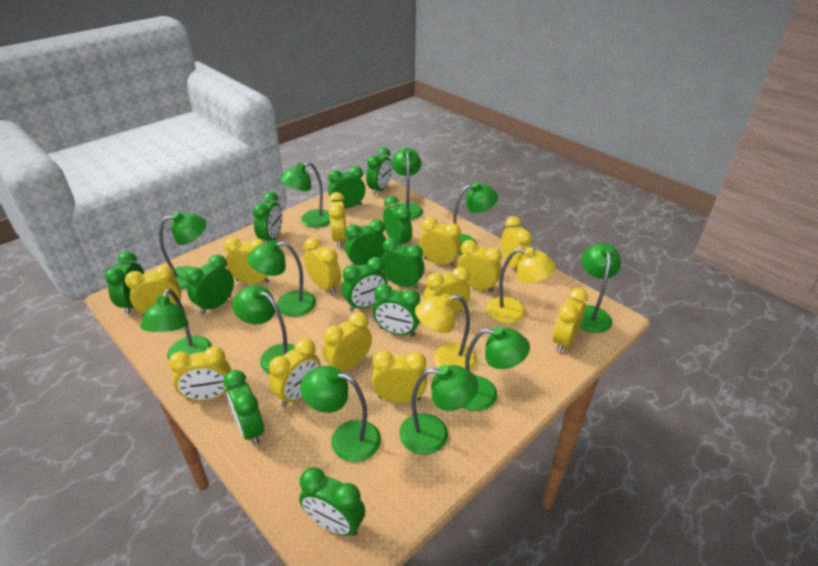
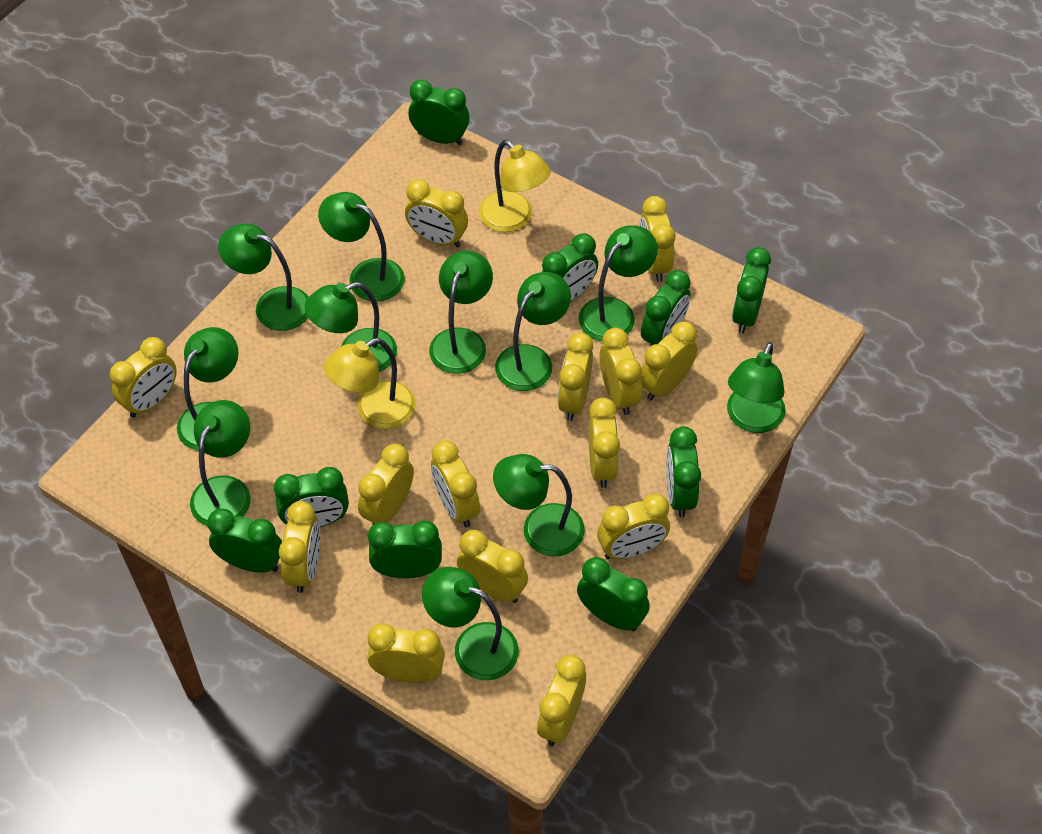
green clock: [105,251,144,315] [185,255,234,314] [223,370,264,445] [253,192,282,243] [299,467,365,536] [328,166,365,208] [342,257,387,311] [345,219,386,266] [366,147,392,195] [373,284,420,336] [382,238,425,289] [383,196,412,245] = 12 -> [207,509,282,573] [274,467,349,527] [368,520,442,578] [408,80,470,145] [542,233,598,301] [577,557,650,631] [641,270,691,346] [666,426,701,517] [732,247,771,333] = 9
yellow clock: [125,265,181,316] [168,346,231,401] [224,237,269,283] [269,338,321,407] [304,237,341,294] [323,312,372,371] [329,192,346,247] [372,350,427,403] [419,217,461,267] [423,267,470,313] [457,240,502,293] [502,216,532,269] [553,288,588,352] = 13 -> [110,337,177,418] [279,501,320,593] [358,444,414,525] [367,623,445,683] [405,179,468,247] [431,440,480,528] [457,530,528,603] [537,655,586,746] [558,332,593,421] [589,397,620,488] [597,493,670,559] [600,328,642,415] [640,196,675,282] [641,322,698,401] = 14

